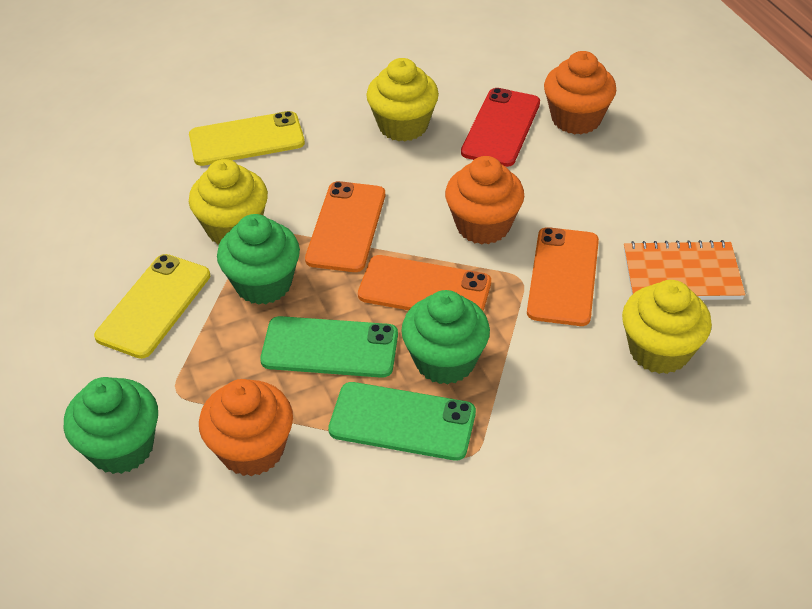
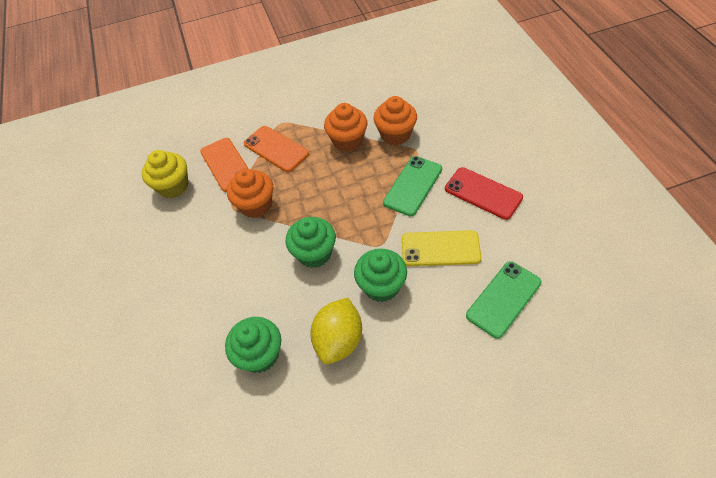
orange notebook: [624,240,745,300] = 1 -> none = 0
orange phone: [305,181,385,272] [358,255,491,311] [527,227,599,326] = 3 -> [200,138,249,192] [244,126,309,172] = 2
yellow cupcake: [189,159,268,245] [366,58,439,141] [622,280,712,374] = 3 -> [142,150,188,198] = 1
yellow lemon: none = 0 -> [310,297,362,364] = 1
yellow phone: [94,254,210,359] [189,111,305,166] = 2 -> [402,230,481,266] = 1

